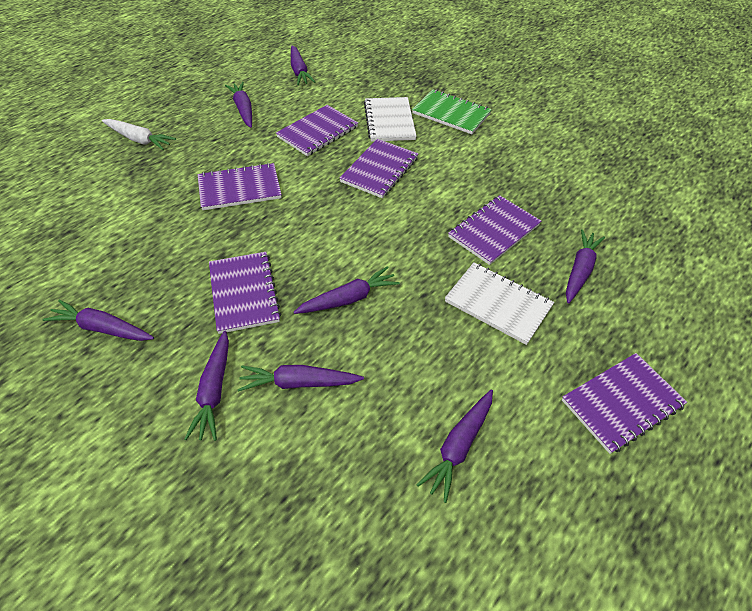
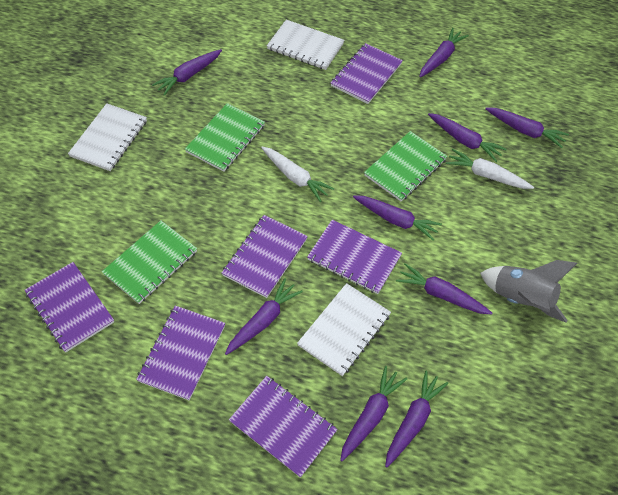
green notebook: [412,89,492,134] = 1 -> [102,221,197,304] [185,103,265,172] [364,131,447,201] = 3
grey rocket: none = 0 -> [480,260,577,323] = 1
purple carrot: [43,300,154,341] [185,331,229,441] [225,82,252,128] [238,365,364,392] [291,46,315,85] [294,266,400,314] [416,389,493,503] [566,229,605,304] = 8 -> [152,49,222,96] [225,278,303,355] [340,366,407,461] [353,195,442,241] [385,371,448,467] [396,263,492,314] [419,28,469,77] [428,113,507,162] [485,107,569,148] = 9
white carrot: [102,119,176,150] = 1 -> [261,147,334,202] [446,149,534,189] = 2
white notebook: [364,97,417,142] [445,262,554,345] = 2 -> [68,103,147,171] [267,20,344,70] [297,283,391,376] = 3

